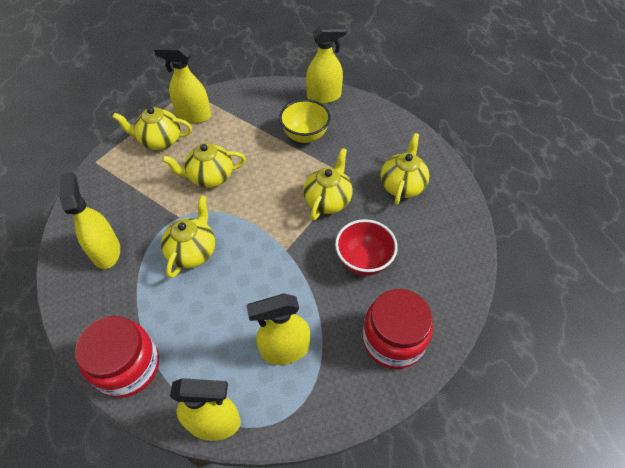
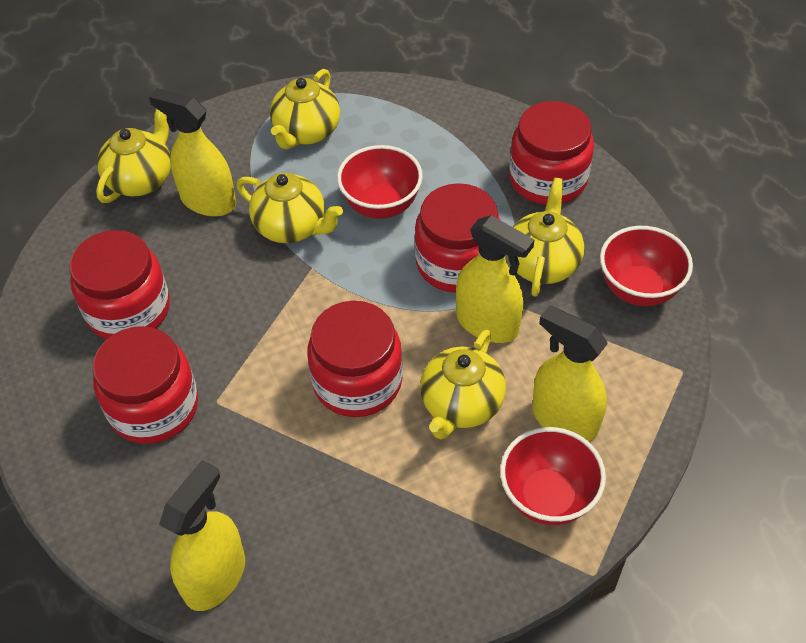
red bowl: [335,219,398,276] = 1 -> [337,145,423,219] [500,427,606,525] [600,226,693,306] = 3
red jar: [75,316,159,398] [362,289,433,369] = 2 -> [70,230,170,339] [92,326,198,444] [307,301,403,417] [415,183,500,293] [509,101,594,205] = 5
yellow bowl: [279,99,331,143] = 1 -> none = 0
yellow spray bottle: [59,172,120,269] [154,45,211,123] [170,378,241,441] [246,294,310,365] [306,25,347,104] = 5 -> [149,88,236,217] [159,460,245,611] [456,215,534,343] [532,306,608,442] = 4

